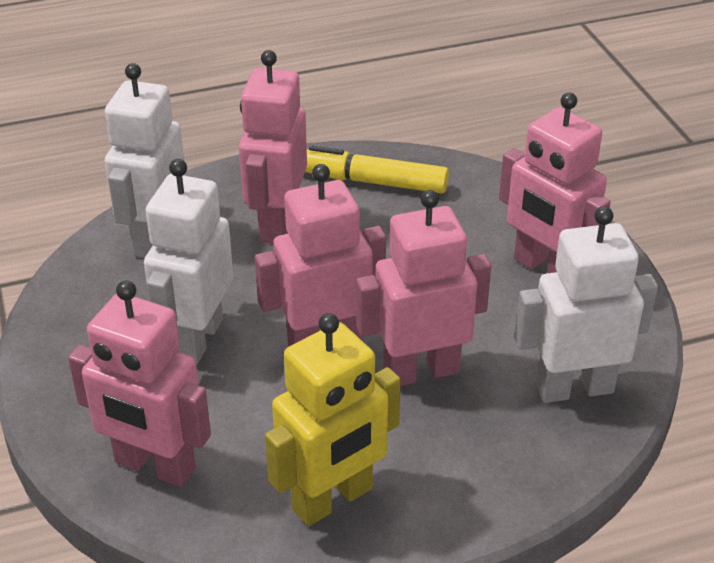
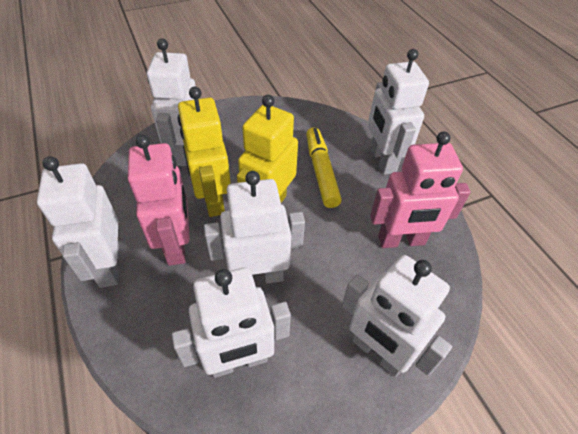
pink robot: [68,280,211,487] [239,50,307,243] [255,164,386,346] [356,190,491,386] [499,92,611,273] = 5 -> [128,135,190,266] [370,131,471,248] = 2
white robot: [105,63,186,258] [144,159,233,365] [514,206,658,403] = 3 -> [37,156,119,288] [147,38,196,166] [172,267,291,378] [204,171,305,284] [342,255,452,377] [368,49,429,175] = 6
yellow robot: [265,313,401,526] = 1 -> [178,87,231,217] [237,95,298,203] = 2

